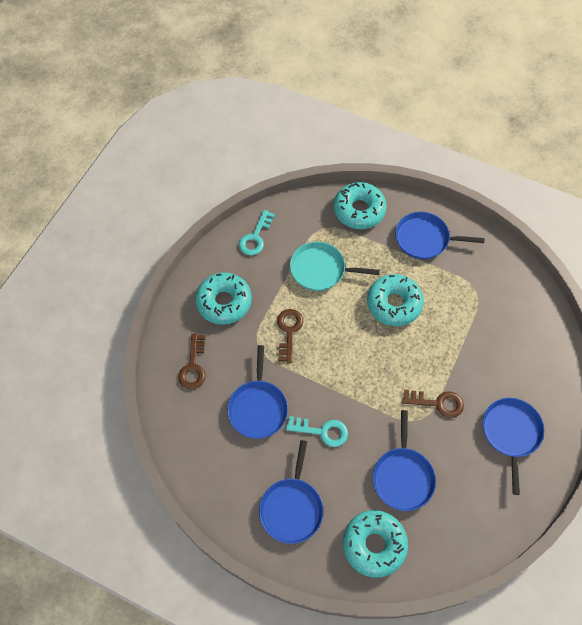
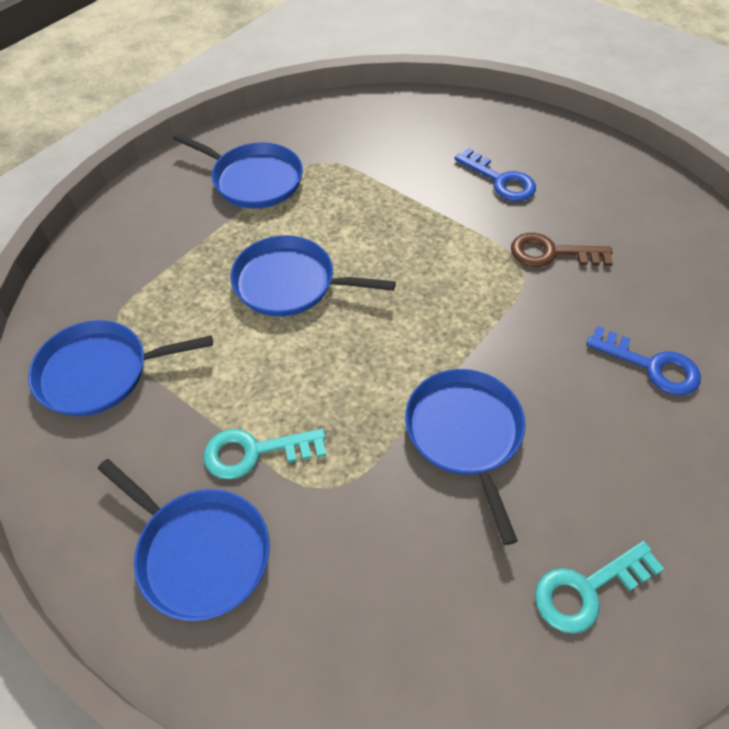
blue key: none = 0 -> [454,148,536,201] [586,326,701,395] = 2
brown key: [178,334,205,389] [277,309,303,363] [402,389,464,418] = 3 -> [511,233,613,267] = 1
turquoise donut: [195,272,252,325] [334,182,387,229] [343,510,408,578] [367,274,424,326] = 4 -> none = 0
turquoise pan: [290,242,380,291] = 1 -> none = 0

